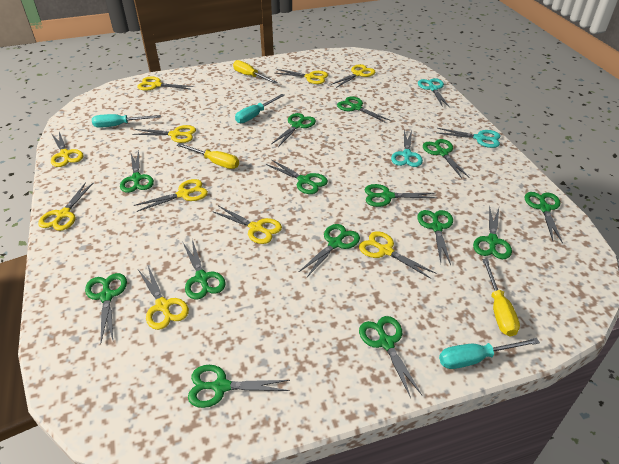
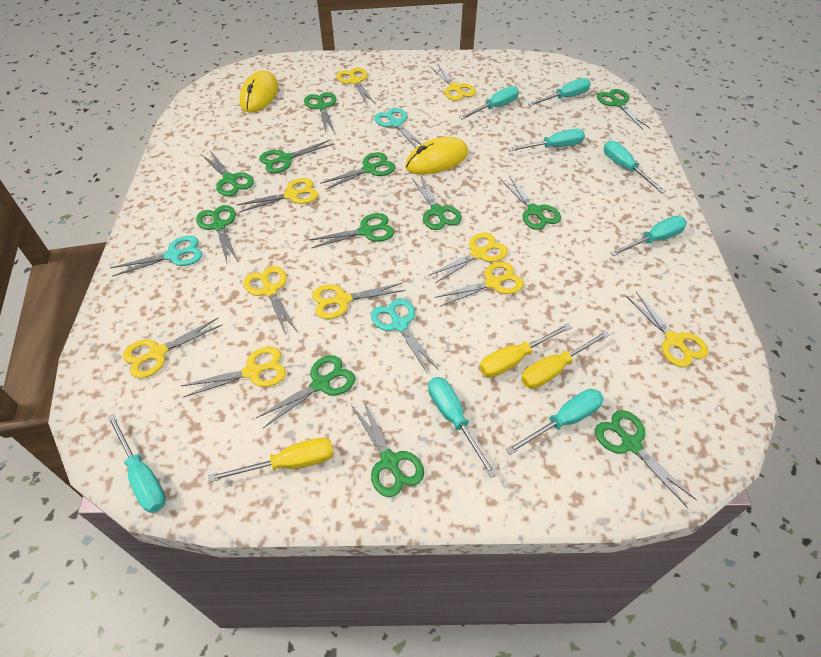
green scissors: [85,273,127,342] [120,151,154,193] [183,239,226,299] [188,365,290,408] [266,160,328,194] [271,113,316,147] [299,224,360,277] [337,97,391,123] [359,316,422,398] [365,184,437,207] [417,210,453,265] [423,139,470,178] [473,206,512,259] [525,192,563,243] = 14 -> [196,205,238,263] [201,151,254,196] [256,355,355,428] [259,140,334,173] [304,92,336,133] [309,213,394,248] [320,152,396,190] [351,400,424,497] [412,175,462,230] [501,176,561,230] [595,410,697,507] [597,89,650,130] = 12
turquoise screwdriver: [92,114,161,128] [235,94,285,123] [439,338,540,369] = 3 -> [107,414,166,513] [428,377,497,477] [459,86,519,119] [506,389,604,455] [508,129,585,151] [528,78,591,106] [604,141,666,193] [610,216,687,256] = 8
yellow mouse: none = 0 -> [240,70,278,113] [405,137,468,175] = 2

